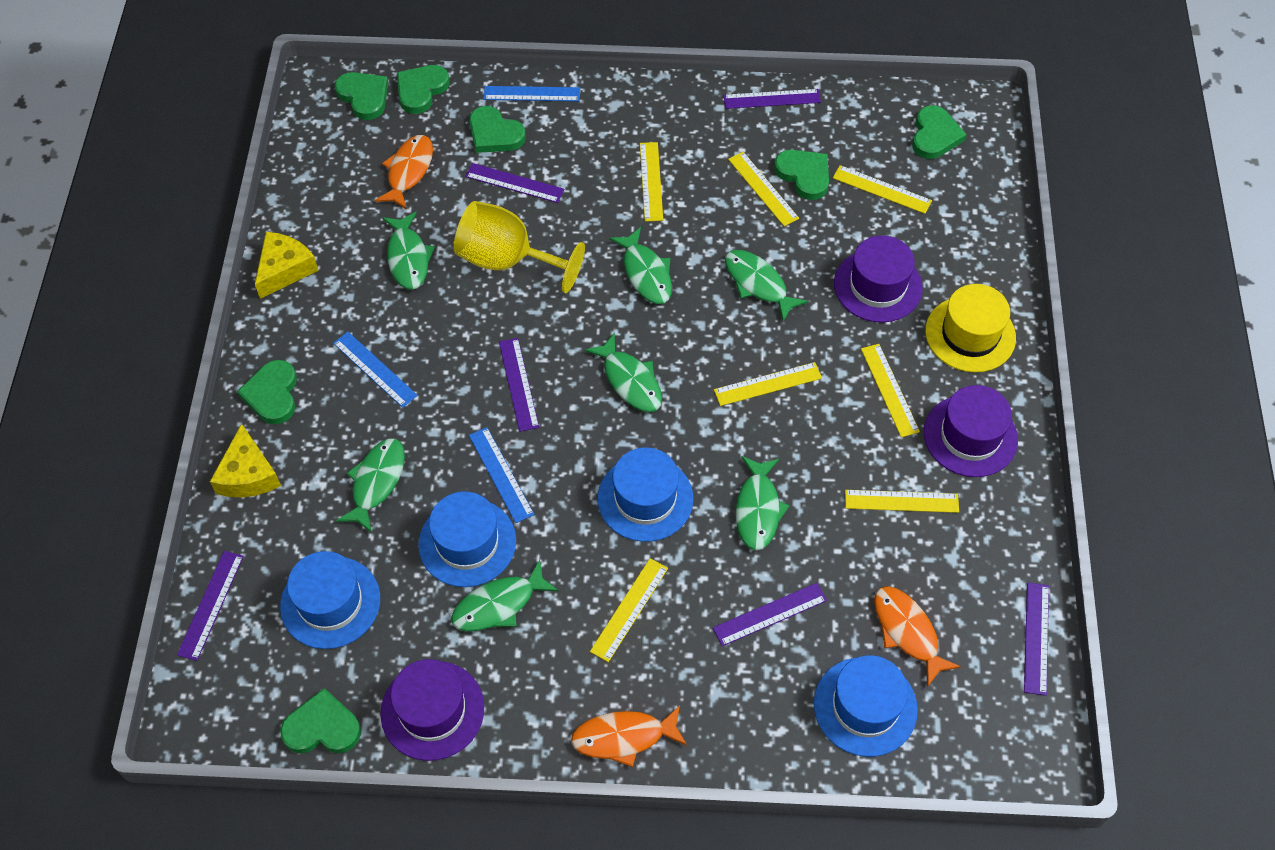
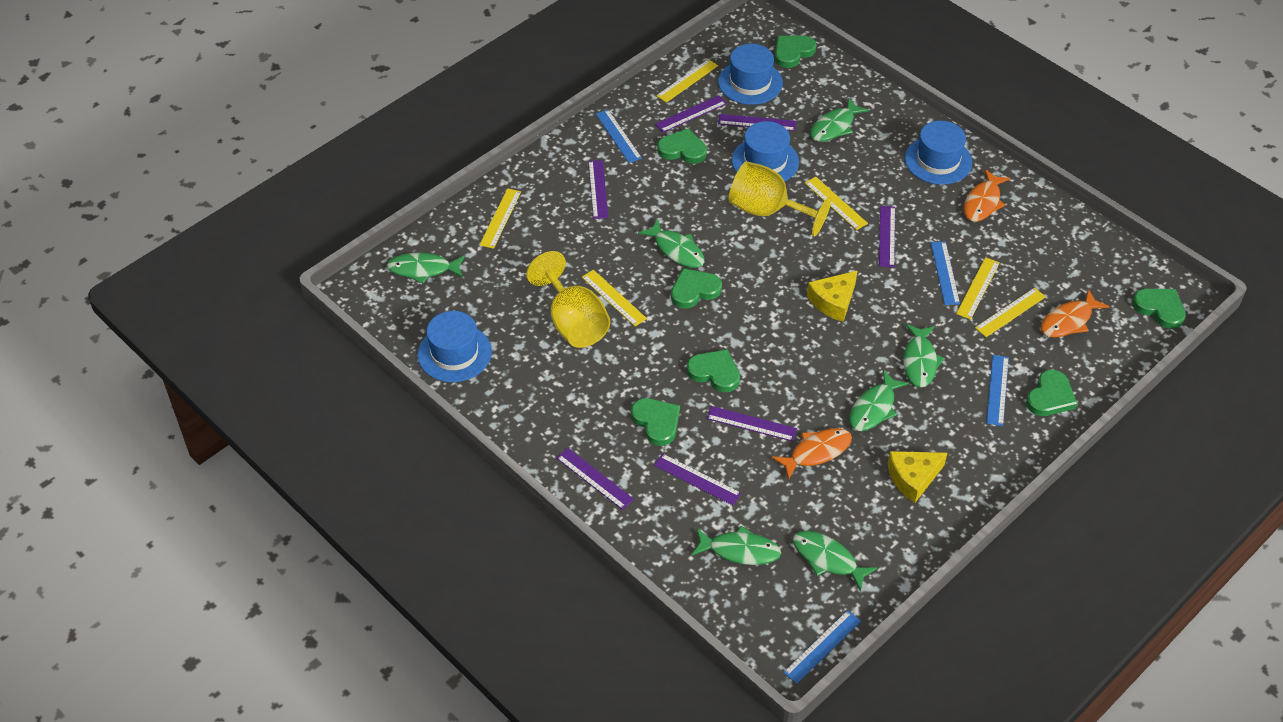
blue ruler: [333,332,418,408] [469,427,534,523] [484,86,580,101] = 3 -> [596,110,642,163] [783,610,861,684] [931,241,960,305] [987,355,1009,426] = 4
purple hat: [381,659,484,761] [834,235,923,323] [924,385,1018,477] = 3 -> none = 0
purple ruler: [177,551,244,661] [465,163,564,203] [499,338,539,432] [713,583,827,646] [723,89,821,109] [1024,582,1049,696] = 6 -> [556,448,634,510] [588,160,608,219] [654,454,741,505] [655,95,727,133] [707,406,797,441] [718,114,796,131] [879,206,895,267] = 7
yellow goblet: [454,201,585,293] = 1 -> [526,251,610,348] [729,161,831,236] = 2
yellow hat: [925,284,1016,372] = 1 -> none = 0
yellow ruler: [590,558,668,662] [640,142,663,222] [714,362,822,406] [728,152,799,226] [833,165,932,214] [845,490,959,513] [861,344,920,437] = 7 -> [480,188,521,249] [582,270,647,326] [656,59,718,103] [805,176,868,230] [956,257,1000,320] [975,288,1046,337] = 6

